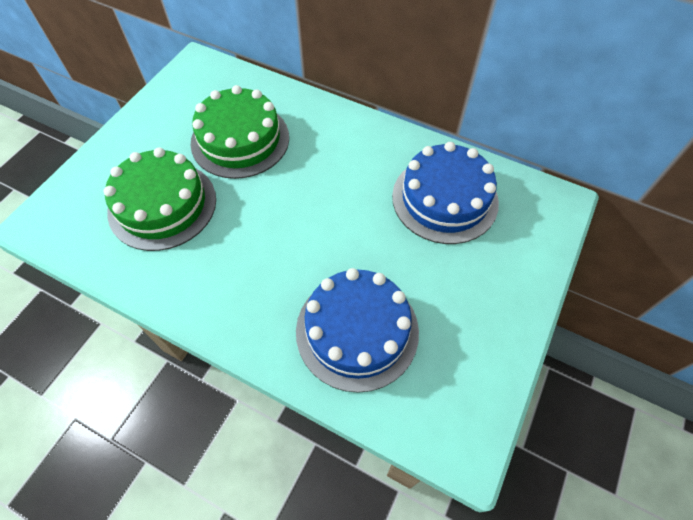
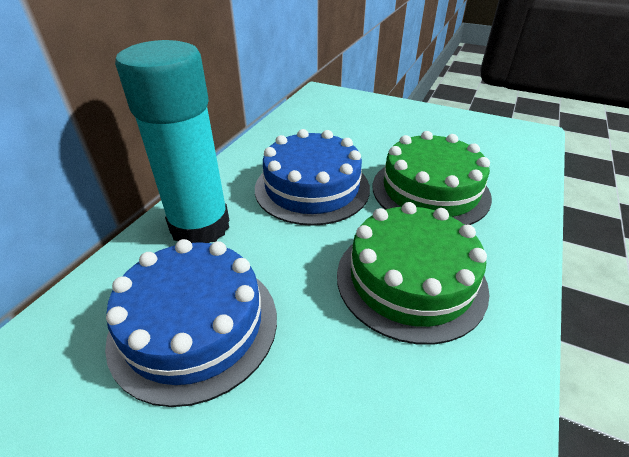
turquoise glue stick: none = 0 -> [115,40,230,243] = 1

